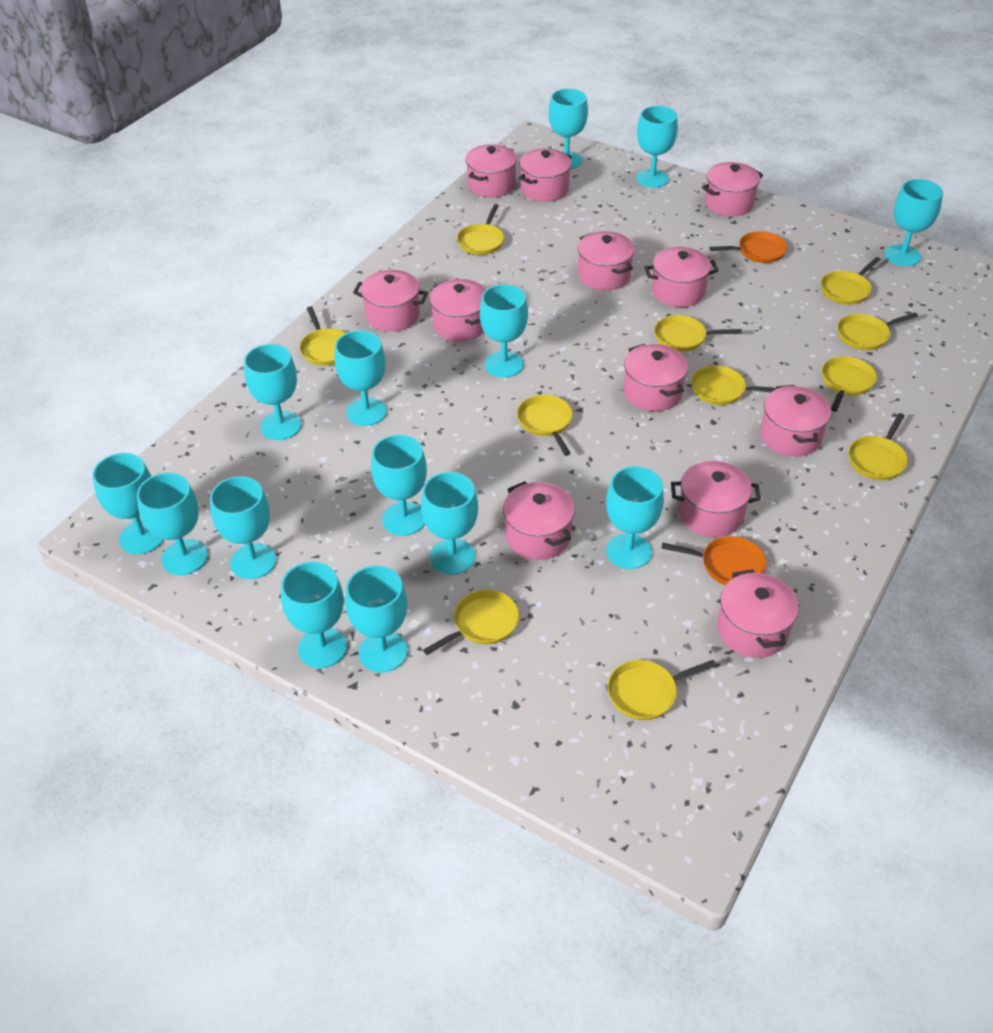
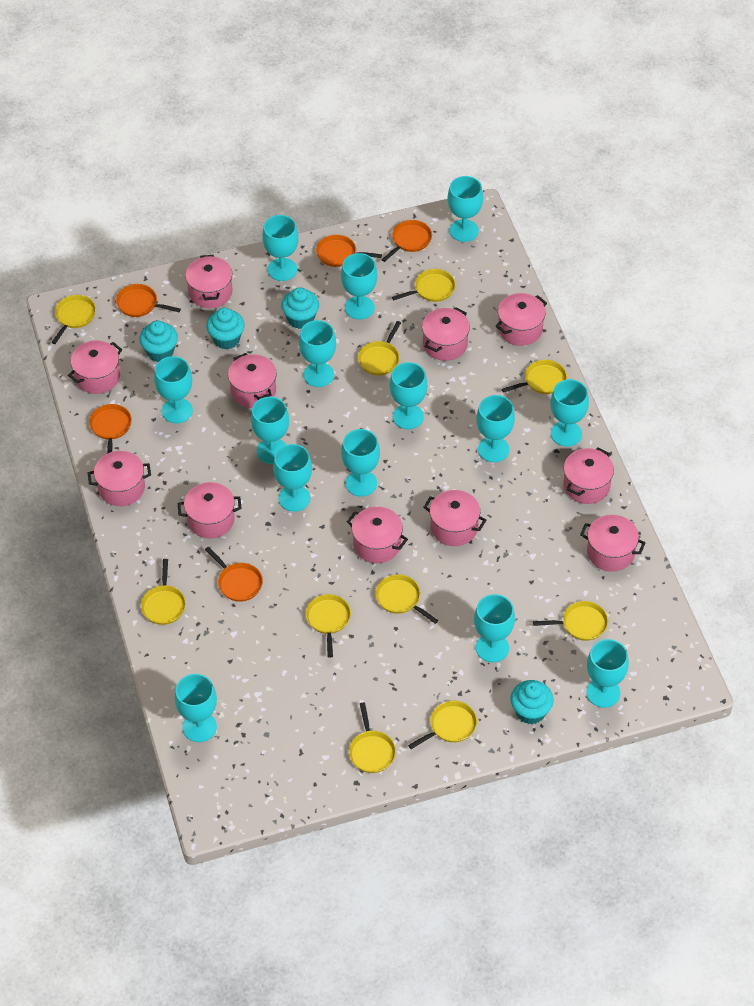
orange pan: [661,536,766,585] [709,231,788,263] = 2 -> [89,404,132,454] [116,284,181,317] [205,547,263,602] [316,235,382,267] [381,220,432,262] = 5
pink pot: [353,270,428,332] [430,279,487,342] [465,144,517,197] [503,481,575,560] [519,148,572,202] [578,231,635,291] [624,344,688,411] [644,247,719,307] [671,461,761,537] [702,162,763,217] [717,569,799,658] [760,385,831,457] = 12 -> [68,340,122,394] [88,451,151,506] [178,482,242,538] [185,255,232,308] [228,353,277,408] [347,507,408,563] [422,307,470,361] [424,490,486,546] [496,293,547,346] [563,447,614,504] [580,515,645,572] = 11
turquoise cupcake: none = 0 -> [139,321,178,362] [206,308,245,349] [281,287,319,329] [511,680,553,724] = 4
yellow pan: [300,306,346,366] [423,590,519,655] [457,204,504,255] [517,395,573,456] [608,660,716,720] [654,315,742,352] [691,365,776,405] [821,257,881,305] [822,356,877,412] [837,313,918,350] [848,413,908,480] = 11 -> [51,295,96,344] [141,559,186,625] [306,594,351,658] [349,702,396,773] [358,321,401,376] [376,574,438,624] [392,269,456,302] [408,701,477,749] [502,360,567,394] [533,601,608,641] = 10

